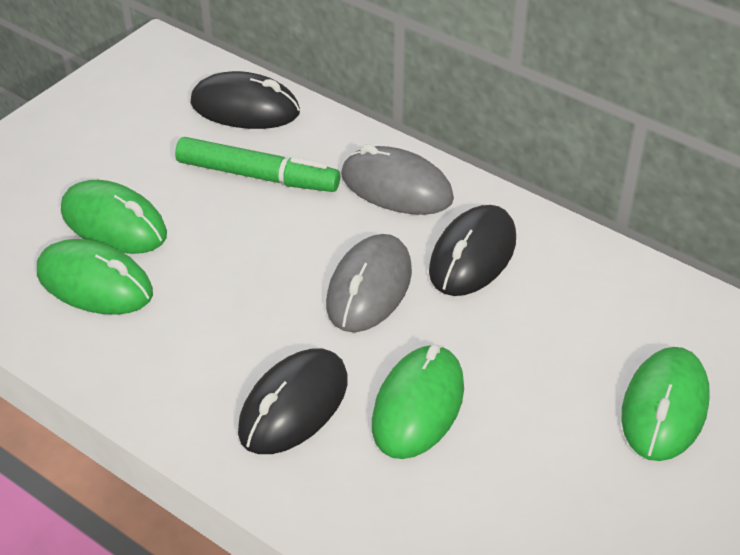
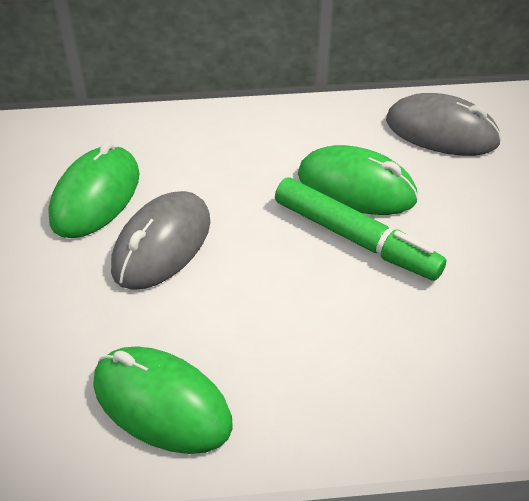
black mouse: [190,71,300,129] [238,348,348,454] [429,205,516,296] = 3 -> none = 0
green mouse: [37,239,153,315] [61,180,167,254] [372,344,464,459] [621,347,710,461] = 4 -> [48,142,140,238] [93,346,233,454] [298,145,418,215] = 3

